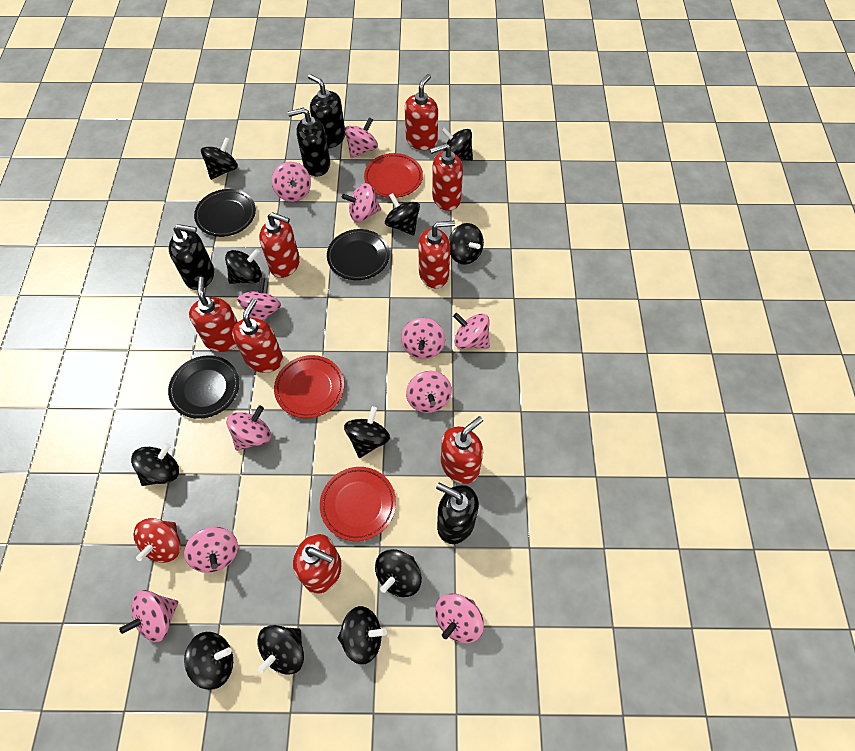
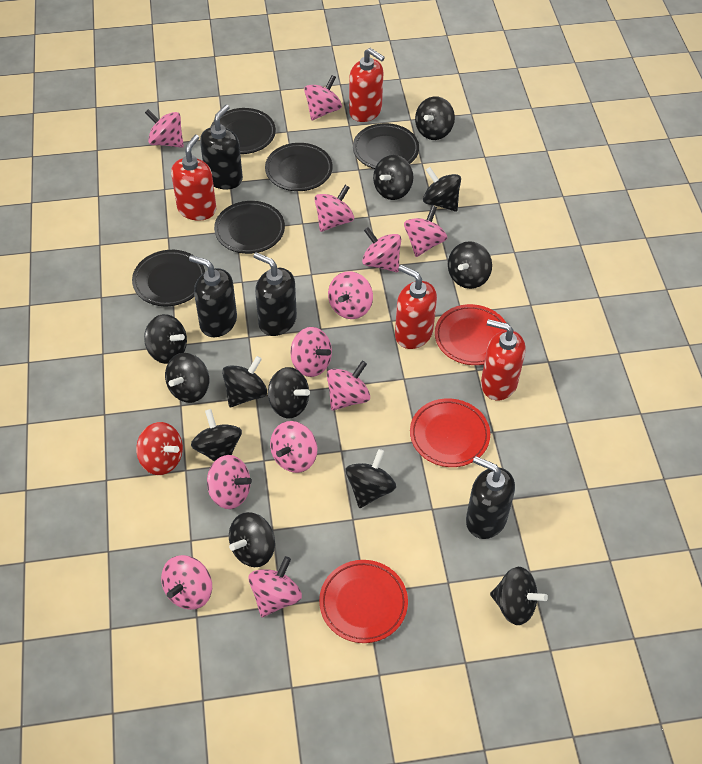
black plate: [168,355,239,419] [194,189,256,237] [327,229,390,280] = 3 -> [132,250,205,306] [211,108,276,154] [214,201,285,254] [265,143,333,191] [353,123,419,169] = 5
black spinning top: [131,443,179,486] [184,632,233,690] [201,137,238,180] [225,249,262,284] [257,625,304,675] [338,606,387,665] [344,406,390,458] [375,549,422,597] [385,193,420,236] [441,127,473,161] [449,223,484,265] = 11 -> [144,314,187,364] [165,353,209,403] [191,409,242,461] [222,356,267,407] [229,512,275,567] [268,367,310,418] [346,449,396,508] [373,155,414,200] [415,96,455,140] [423,167,461,212] [448,241,492,289] [490,567,548,625] = 12
pink spinning top: [119,590,178,642] [184,527,238,573] [227,405,271,451] [237,277,281,321] [272,161,311,202] [342,183,381,222] [345,117,378,158] [401,318,445,359] [406,371,452,413] [435,593,484,643] [453,313,490,349] = 11 -> [145,109,184,148] [161,555,212,610] [207,455,252,509] [248,556,302,617] [270,421,318,473] [290,327,332,377] [304,75,342,120] [315,185,354,232] [327,361,370,411] [328,271,373,319] [362,227,401,272] [404,205,447,257] = 12
red soap dispenser: [189,277,238,352] [232,298,283,373] [259,212,300,278] [293,534,342,594] [405,74,438,150] [418,221,455,288] [430,143,463,211] [441,416,483,484] = 8 -> [171,135,216,221] [349,48,385,122] [395,265,437,349] [481,319,525,400] = 4

